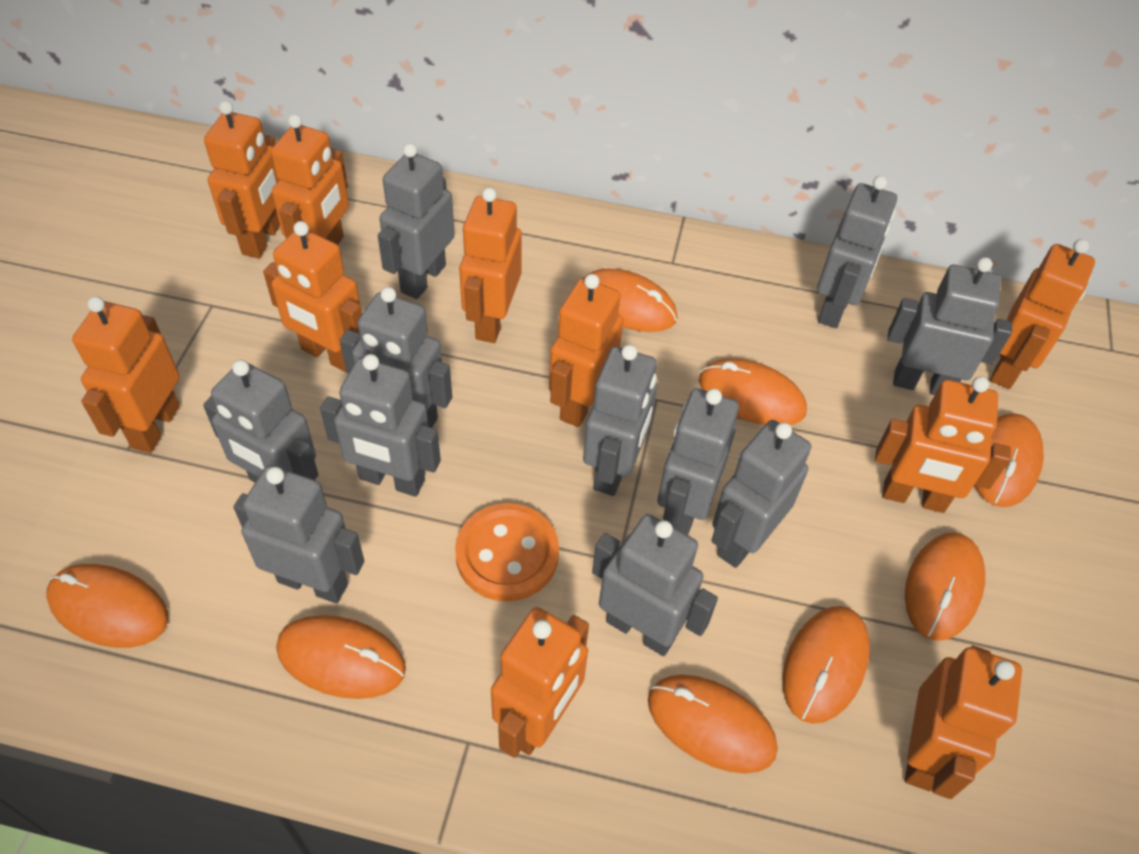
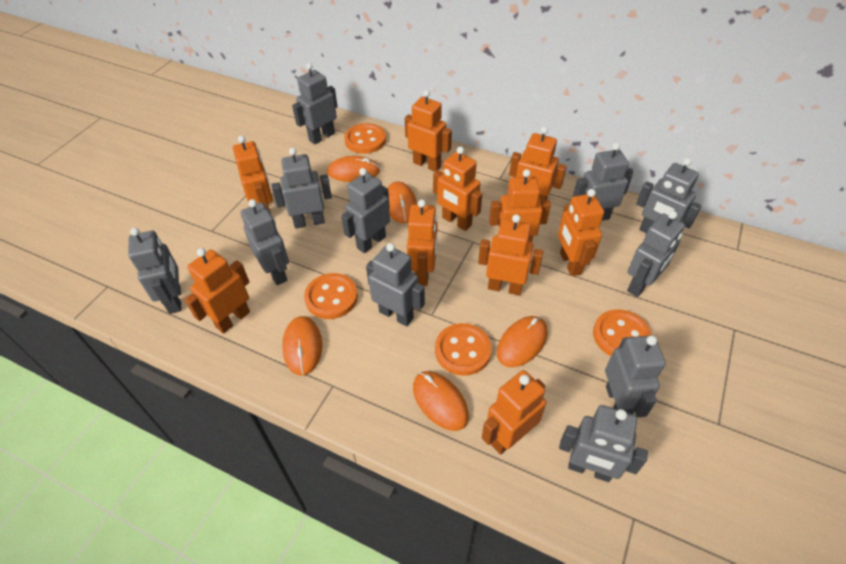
orange button: [455,503,559,602] = 1 -> [304,273,358,319] [344,123,386,154] [435,323,492,376] [593,309,652,356] = 4
orange mouse: [46,564,168,648] [276,615,406,699] [584,269,677,332] [648,675,778,773] [699,359,807,425] [783,606,870,724] [905,532,985,641] [975,413,1044,507] = 8 -> [282,316,322,375] [327,156,380,182] [387,182,417,223] [413,371,469,431] [497,316,548,367] = 5

